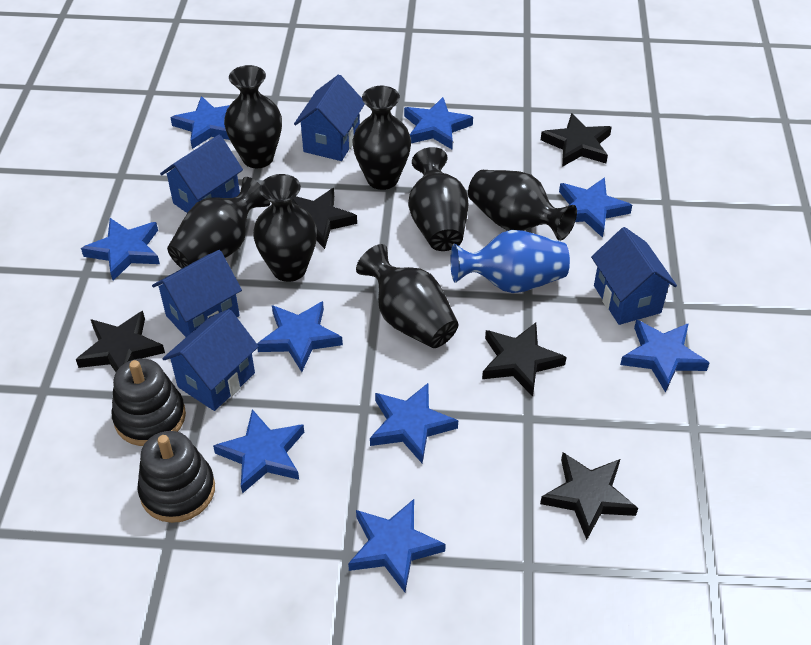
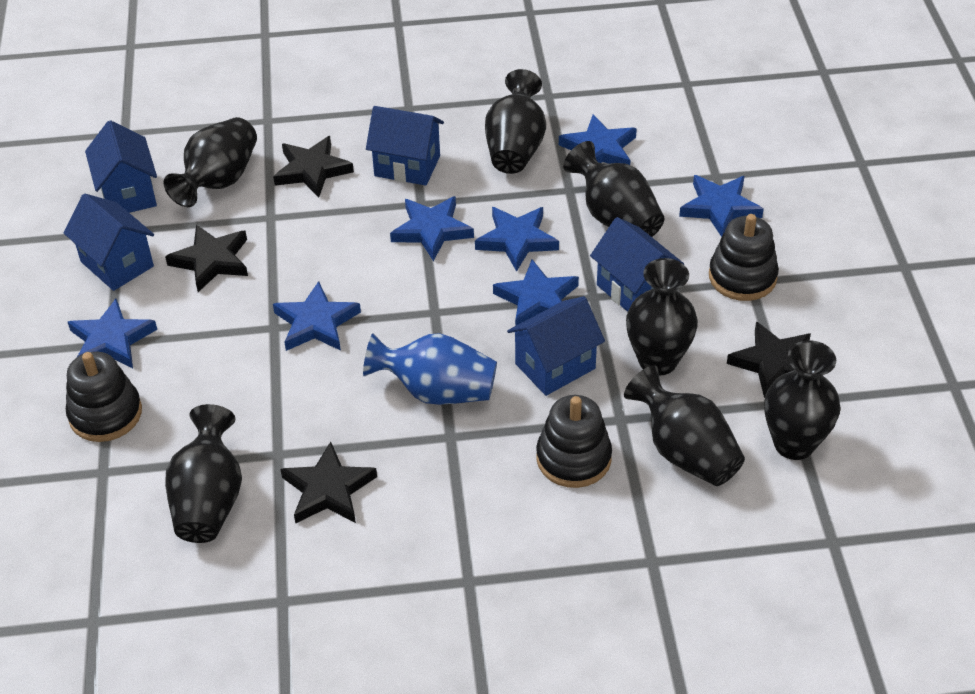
black stacking toy: [112,358,186,446] [137,431,215,523] = 2 -> [66,352,142,442] [536,395,612,488] [709,214,779,301] = 3
black star: [76,311,165,372] [292,188,357,249] [482,323,567,397] [540,453,638,540] [541,113,612,167] = 5 -> [165,225,248,292] [273,136,354,198] [281,441,377,524] [727,321,811,398] = 4
blue star: [81,218,160,281] [170,96,230,149] [213,409,304,494] [257,301,343,372] [348,499,446,592] [370,383,458,463] [404,97,473,149] [559,177,632,238] [620,320,709,393] = 9 -> [68,299,157,368] [273,281,361,351] [390,196,474,261] [475,207,559,272] [493,259,579,326] [559,114,637,165] [679,175,764,237] = 7

